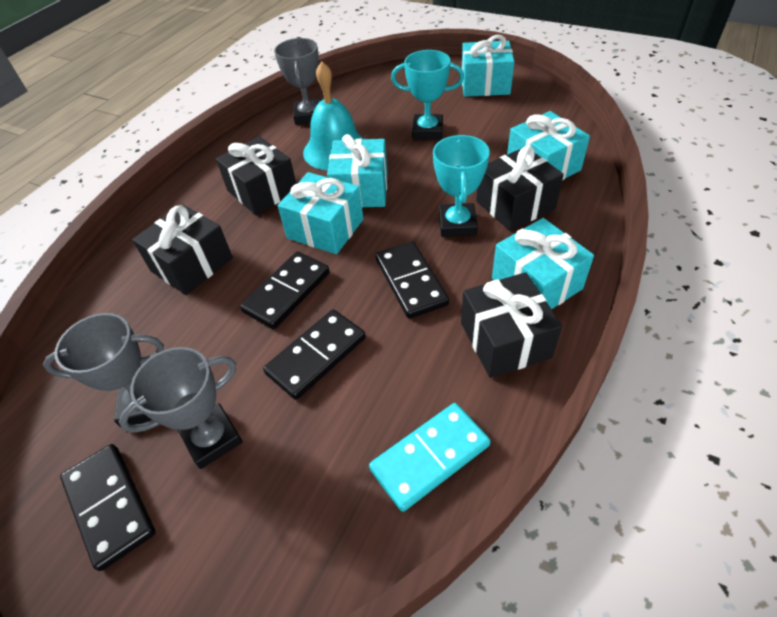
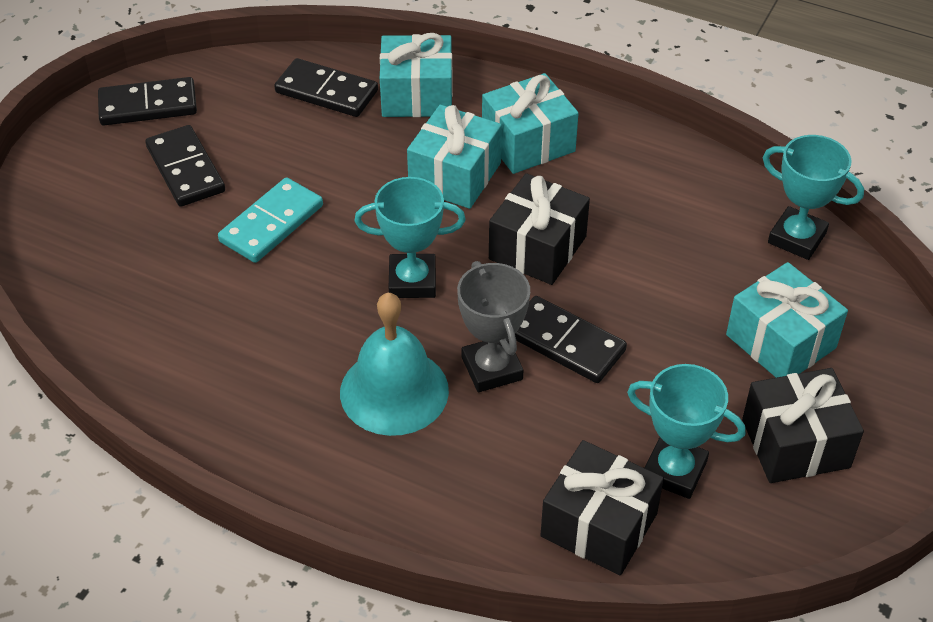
black gift: [132,204,233,295] [216,136,296,215] [461,272,562,378] [476,146,564,231] = 4 -> [489,173,590,285] [541,440,664,576] [742,368,864,483] = 3
grey trophy: [43,313,164,427] [118,347,243,469] [274,38,321,125] = 3 -> [457,261,530,392] = 1
turquoise gift: [278,172,363,254] [327,134,388,207] [462,35,514,97] [492,218,594,309] [507,111,590,180] = 5 -> [380,33,453,117] [407,105,502,209] [482,73,579,174] [726,262,848,378] = 4
turquoise trophy: [391,50,464,140] [433,135,490,237] = 2 -> [354,177,466,298] [627,364,746,499] [763,135,864,260] = 3

